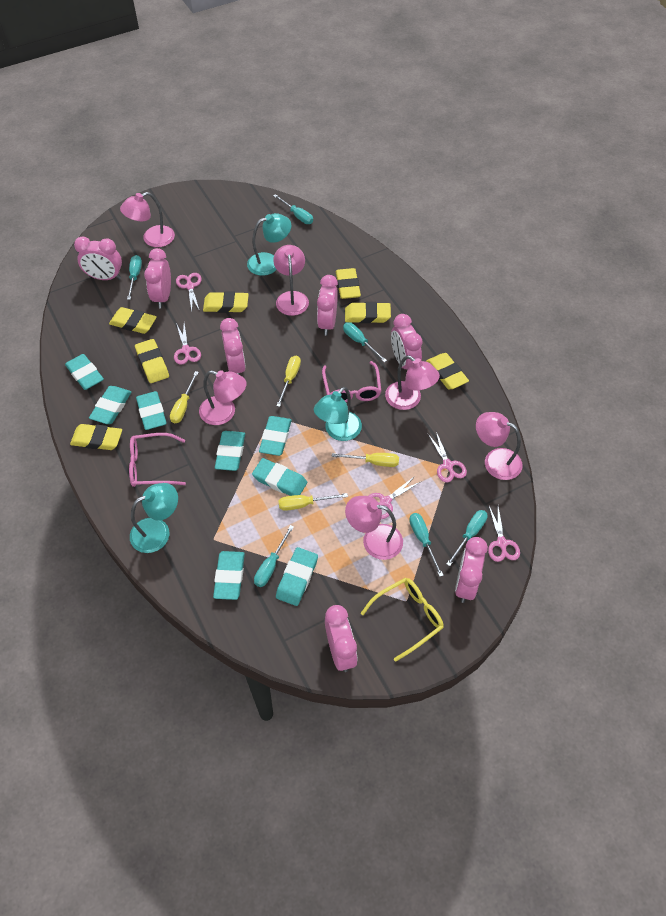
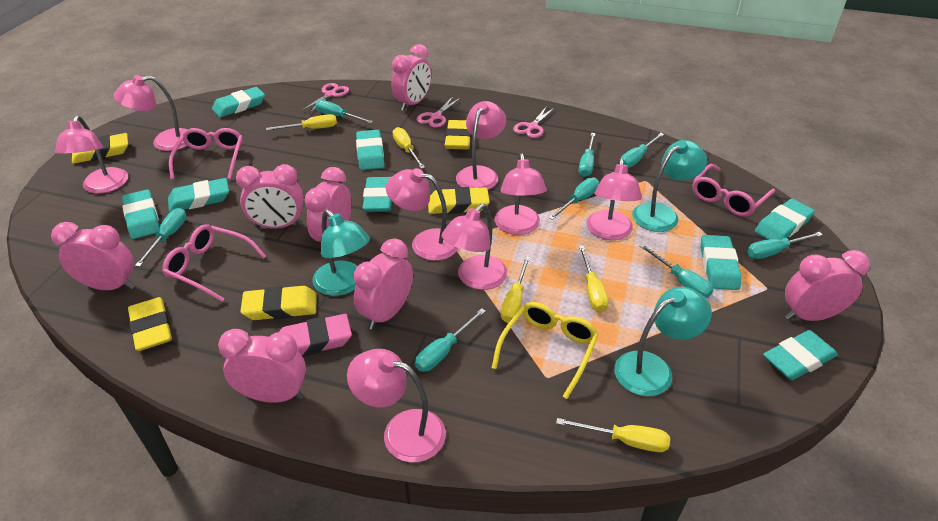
pink eraser: none = 0 -> [279,314,352,356] = 1
pink glasses: [129,433,186,487] [322,361,381,402] = 2 -> [162,224,266,302] [169,128,243,180] [692,164,775,217] = 3
pink lamp: [120,192,175,247] [199,370,247,425] [273,245,309,316] [345,496,403,560] [385,355,440,410] [476,412,522,480] = 6 -> [55,116,128,194] [113,75,187,151] [347,349,446,463] [386,168,458,261] [442,204,507,290] [456,101,506,190] [494,153,547,235] [586,158,642,240] = 8
pink scissors: [174,323,201,365] [176,273,202,311] [369,476,420,519] [428,432,467,483] [488,506,520,562] = 5 -> [303,83,349,113] [416,97,460,128] [513,106,554,138] = 3
turquoise screwdriver: [127,255,142,300] [254,525,294,587] [273,194,313,224] [343,322,387,362] [409,513,444,577] [447,510,488,566] = 6 -> [135,208,187,267] [315,100,373,124] [415,308,486,372] [549,177,599,220] [579,133,596,177] [621,133,664,168] [639,244,713,298] [747,232,823,259] = 8
yellow eraser: [70,424,122,450] [109,307,157,334] [135,339,169,383] [203,291,249,313] [336,268,361,299] [345,302,391,323] [426,353,469,389] = 7 -> [72,133,128,164] [128,297,172,351] [240,286,317,320] [428,187,490,214] [445,120,472,150] = 5
yellow screwdriver: [170,371,199,423] [276,356,301,407] [278,493,348,511] [332,453,399,467] = 4 -> [266,114,337,131] [392,127,425,169] [501,256,530,323] [556,418,670,452] [579,246,608,312] = 5

